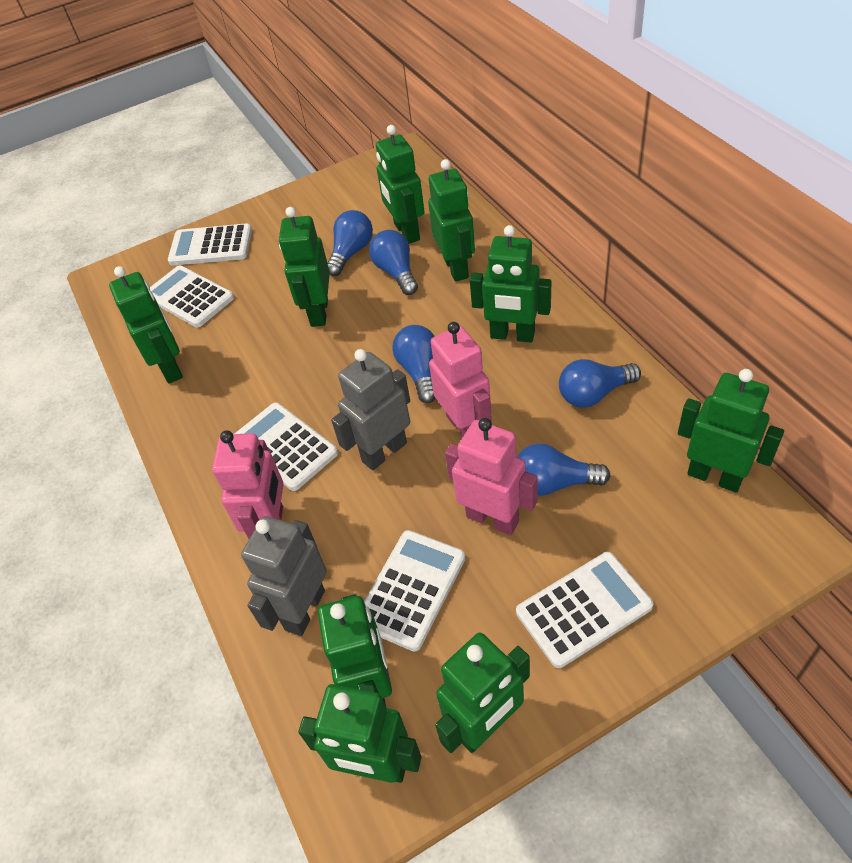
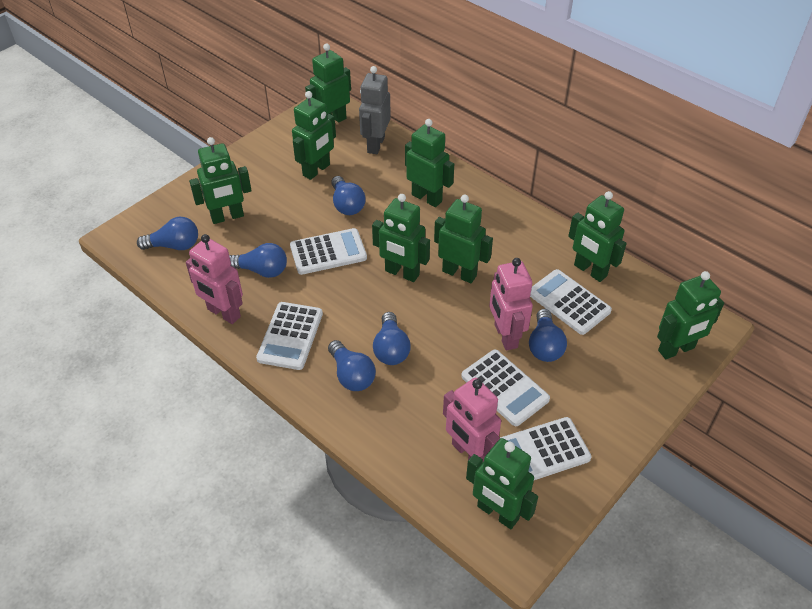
blue light bulb: [328,210,373,276] [369,230,418,295] [392,325,436,403] [517,443,611,496] [559,359,641,408] = 5 -> [137,217,198,250] [229,243,287,278] [328,340,376,391] [331,176,365,215] [373,312,411,365] [529,309,567,362] = 6
grey robot: [241,516,327,636] [331,349,410,471] = 2 -> [359,66,391,154] = 1

